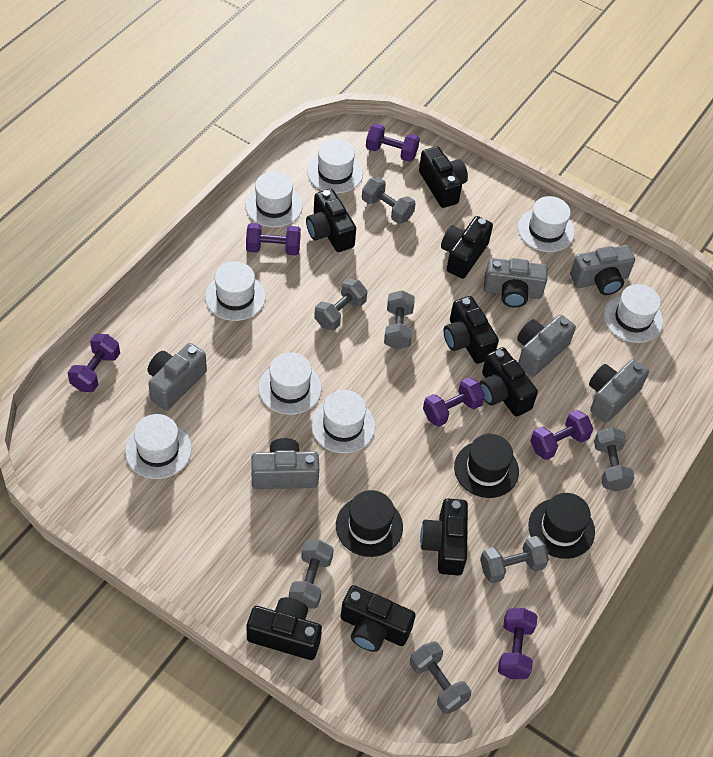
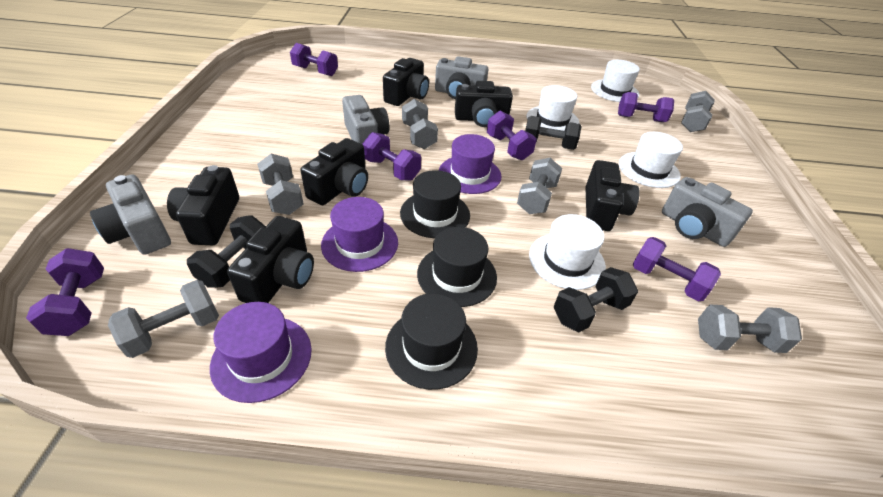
black camera: [247,597,322,660] [306,189,356,252] [341,585,416,652] [419,146,468,208] [420,499,468,575] [441,216,493,279] [444,296,499,364] [479,347,538,417] = 8 -> [167,165,239,245] [227,216,314,303] [300,138,368,205] [383,58,429,106] [455,81,513,127] [585,160,640,231] = 6
black dumbbell: none = 0 -> [187,215,266,288] [525,116,581,150] [554,267,638,332] = 3
grey camera: [148,343,207,410] [251,438,319,489] [484,258,548,308] [517,315,576,377] [570,245,635,295] [589,359,649,423] = 6 -> [90,175,171,255] [342,95,389,144] [435,56,488,99] [662,177,753,247] = 4
grey dumbbell: [289,540,334,609] [314,278,367,330] [362,177,416,224] [384,290,415,350] [410,641,471,714] [480,536,549,583] [594,427,634,491] = 7 -> [108,280,219,358] [257,154,304,215] [402,99,438,149] [517,158,562,214] [681,91,715,132] [698,305,802,353] = 6
purple hat: none = 0 -> [210,302,312,403] [321,197,398,272] [439,134,501,194] = 3
white hat: [125,414,192,479] [205,262,266,321] [245,171,302,227] [258,352,322,415] [307,139,363,193] [311,390,375,453] [518,196,575,252] [604,284,663,343] = 8 -> [526,85,579,131] [529,214,606,290] [591,60,640,102] [619,132,683,188] = 4

